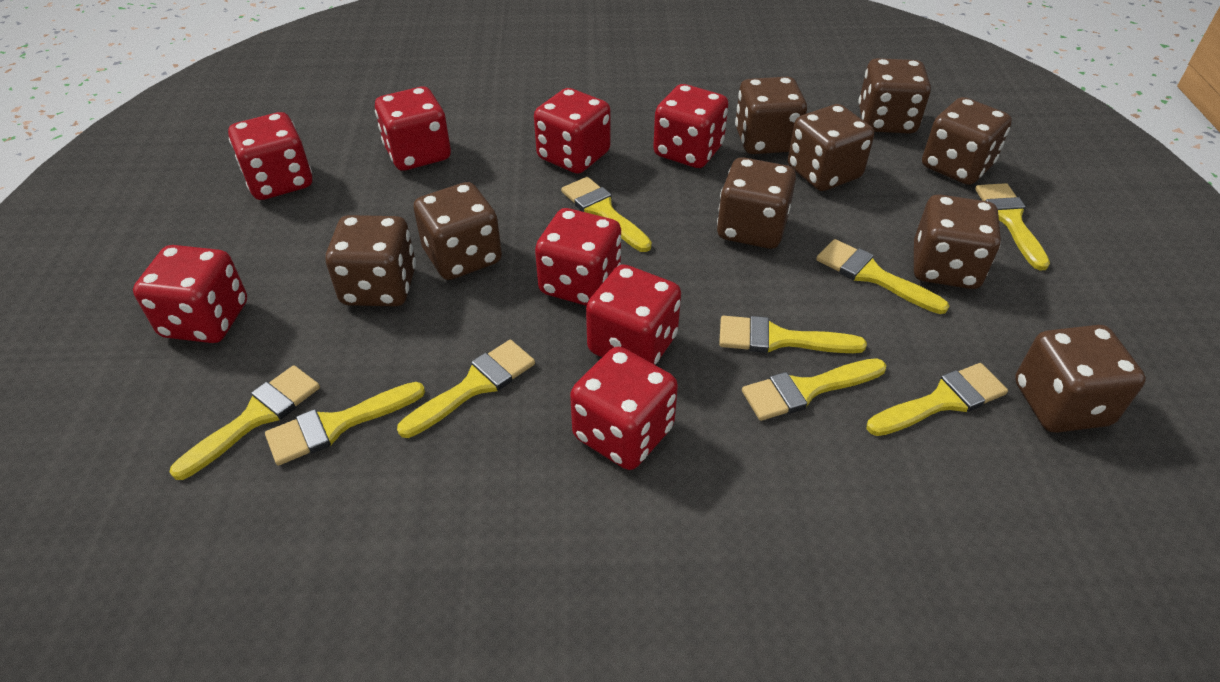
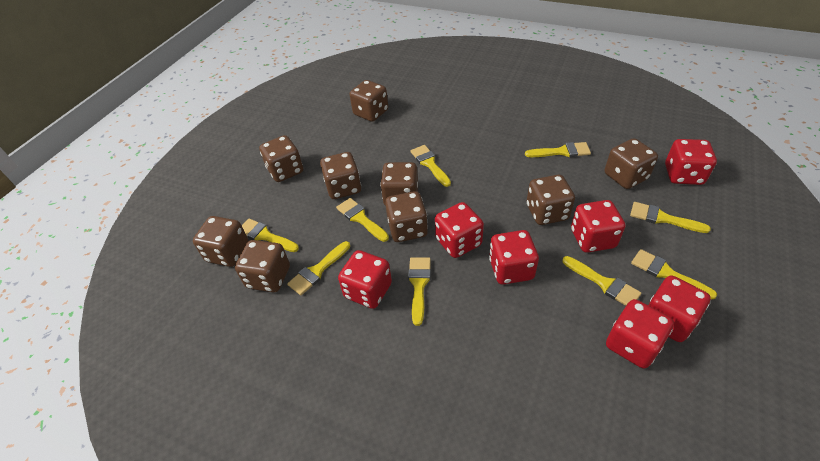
red dice: [133,245,247,343] [228,112,312,200] [375,87,451,171] [534,88,611,174] [535,208,621,306] [570,347,678,470] [586,264,681,365] [653,84,728,168] = 8 -> [338,250,392,309] [435,202,484,258] [489,230,539,285] [571,200,625,253] [606,299,674,369] [648,276,711,342] [665,139,717,185] = 7

